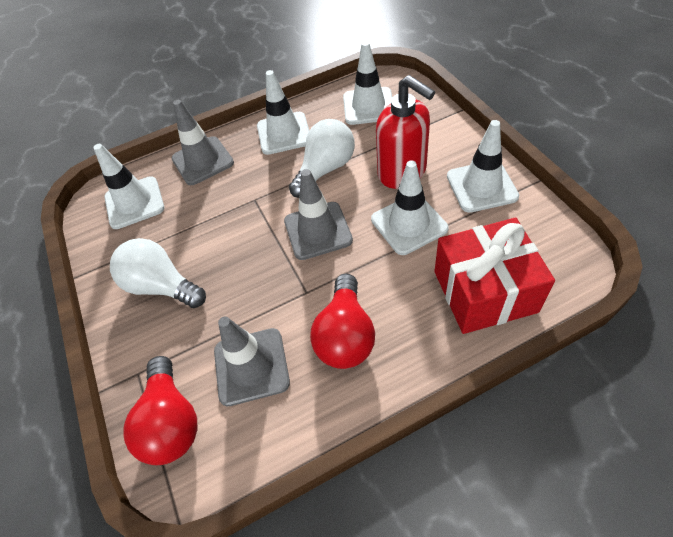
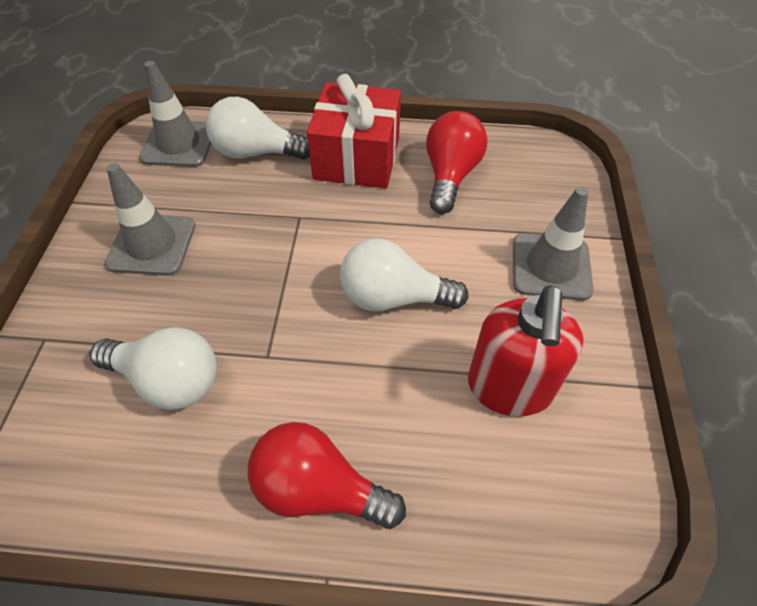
white light bulb: [110,238,206,308] [289,119,355,198] = 2 -> [90,327,216,410] [206,97,310,160] [340,238,468,311] = 3
white traffic cone: [93,144,164,229] [257,70,309,155] [343,41,392,125] [371,160,449,255] [447,120,519,213] = 5 -> none = 0

